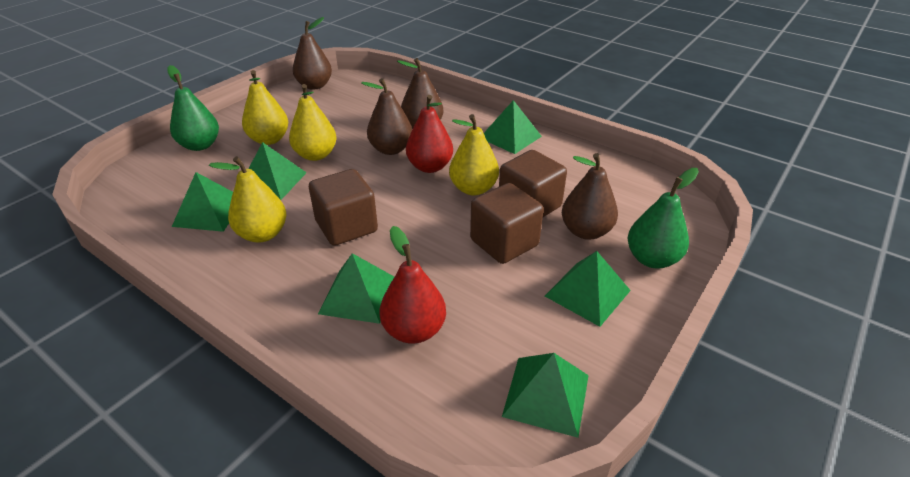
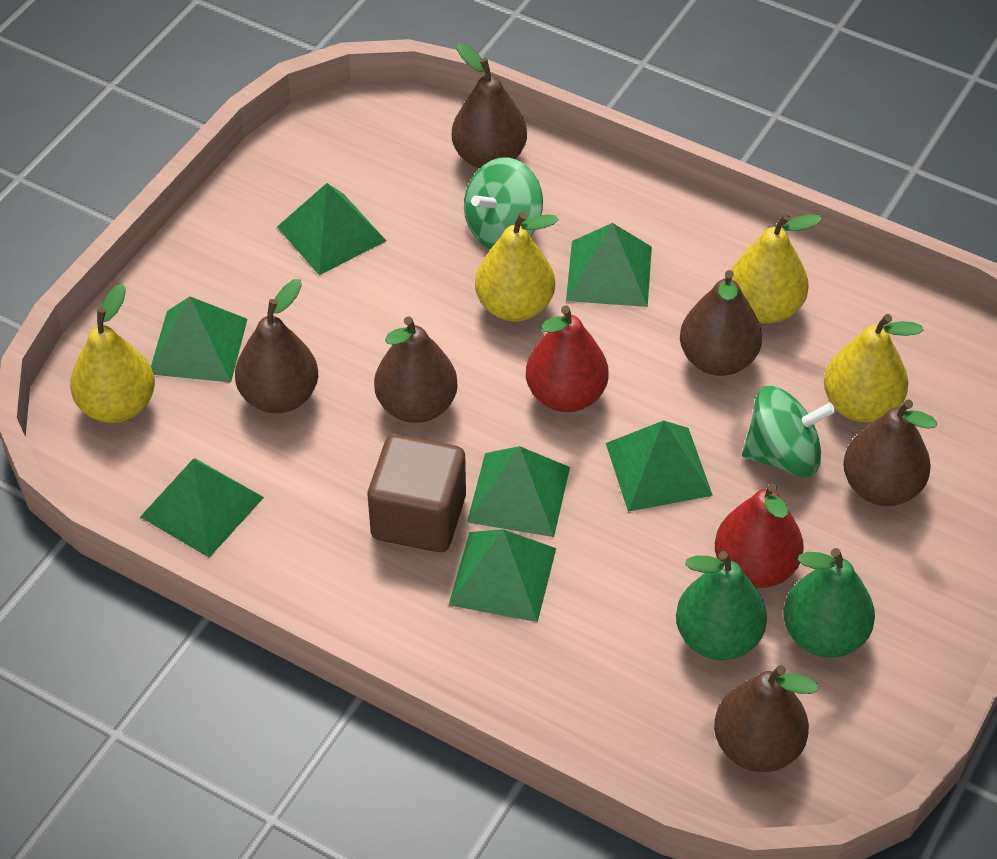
brown cube: [309,169,378,246] [470,183,544,264] [499,150,567,217] = 3 -> [368,434,466,552] = 1
brown pear: [293,17,332,90] [361,78,412,155] [397,58,443,129] [562,153,618,240] = 4 -> [235,279,318,413] [374,316,458,423] [452,43,527,169] [680,270,762,376] [714,665,818,772] [843,399,937,506] = 6
green pyramid: [172,172,233,232] [248,142,307,200] [318,253,394,324] [484,100,542,154] [502,353,589,438] [545,251,631,327] = 6 -> [140,458,264,558] [151,296,247,383] [277,183,386,275] [449,529,556,622] [467,446,570,537] [566,223,652,307] [606,420,713,512] = 7
green spinning top: none = 0 -> [464,158,543,249] [742,386,836,477] = 2

